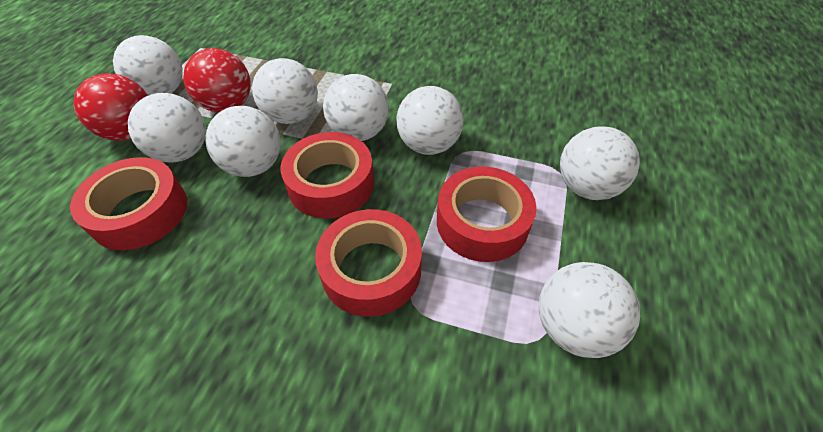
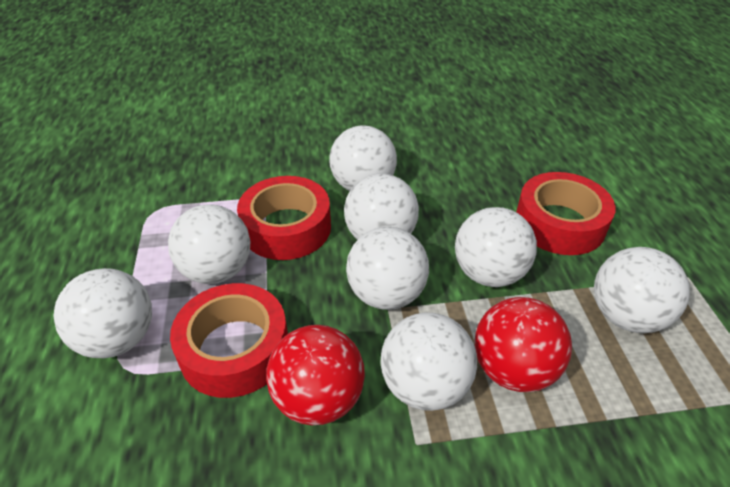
red tape: [70,157,187,251] [281,132,374,218] [315,209,422,317] [437,166,537,262] = 4 -> [170,283,288,398] [237,176,331,260] [516,172,615,255] = 3

